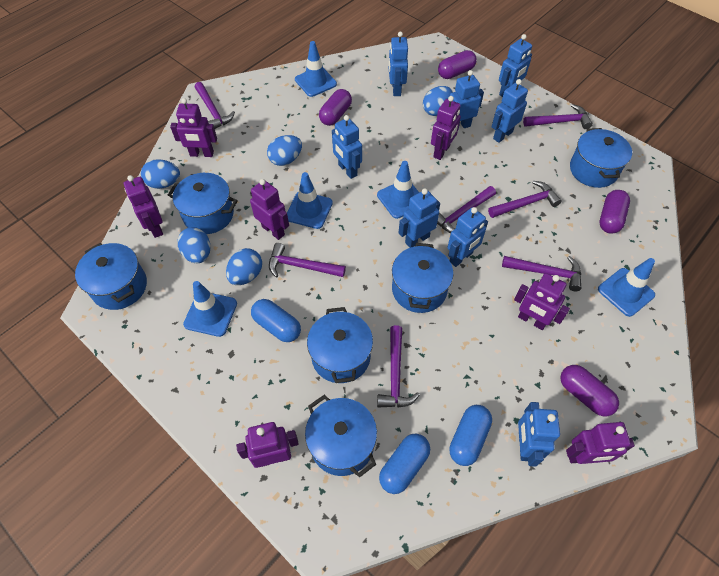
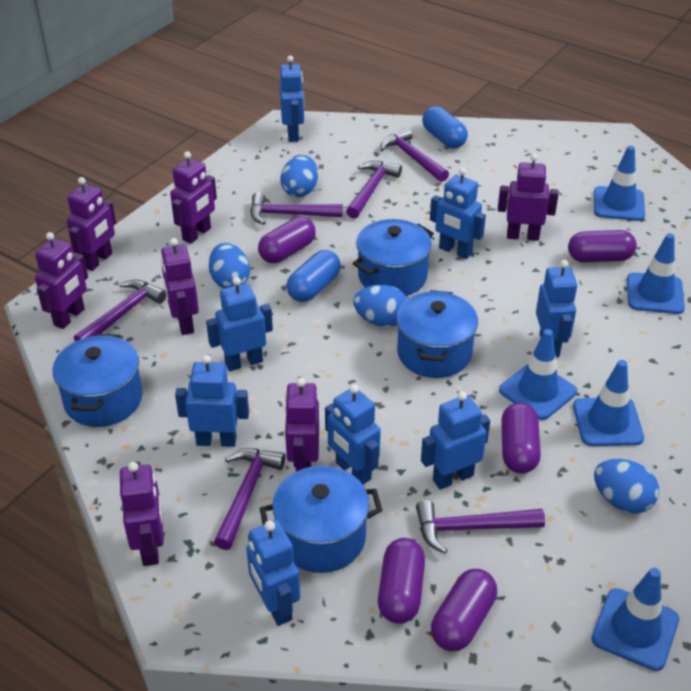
blue capsule: [251,299,301,342] [379,434,430,494] [449,405,492,466] = 3 -> [286,250,341,302] [422,106,468,148] = 2
blue egg: [141,159,180,189] [178,227,210,263] [226,248,262,285] [267,135,302,166] [423,86,453,116] = 5 -> [209,243,250,288] [280,155,318,197] [353,285,407,327] [594,459,659,513] = 4
blue pot: [75,243,147,310] [168,173,238,234] [305,395,377,477] [307,307,373,383] [392,243,453,313] [570,128,632,188] = 6 -> [52,334,143,427] [260,466,383,573] [352,219,434,296] [396,290,478,378] = 4
purple capsule: [319,89,352,126] [438,50,477,79] [560,365,619,416] [600,190,630,234] = 4 -> [258,217,316,263] [378,538,425,624] [431,569,497,651] [501,403,541,474] [568,230,637,262] = 5
purple hammer: [195,82,235,129] [269,243,346,278] [377,325,420,408] [437,186,496,233] [488,181,562,218] [502,256,581,291] [523,104,593,129] = 7 -> [74,280,167,341] [214,448,285,550] [250,192,343,225] [346,161,402,219] [380,128,449,182] [416,500,545,554] = 6

